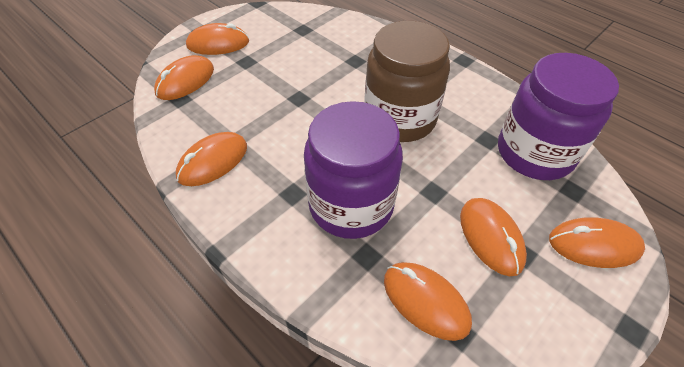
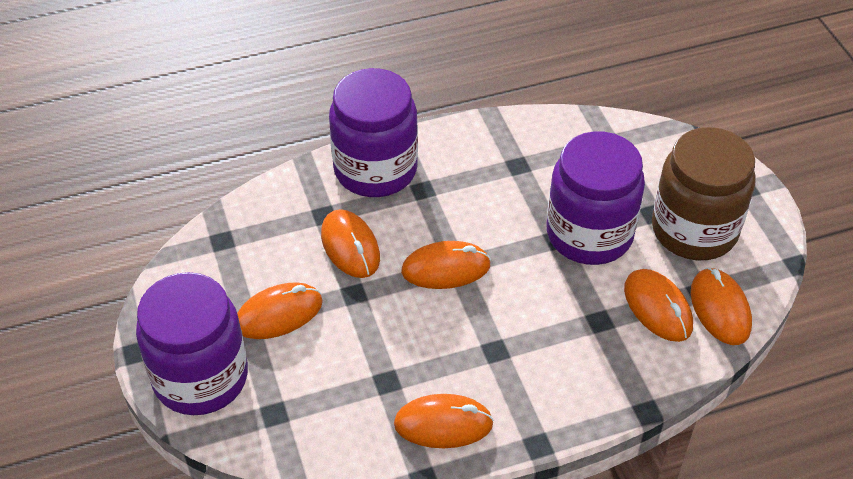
purple jar: [304,101,403,239] [498,53,619,180] = 2 -> [136,272,248,415] [329,68,418,197] [546,131,645,265] = 3

